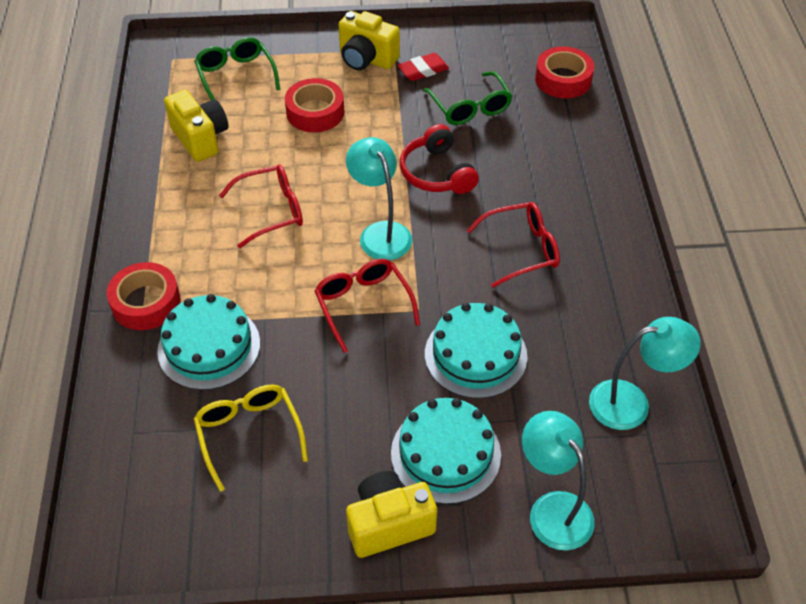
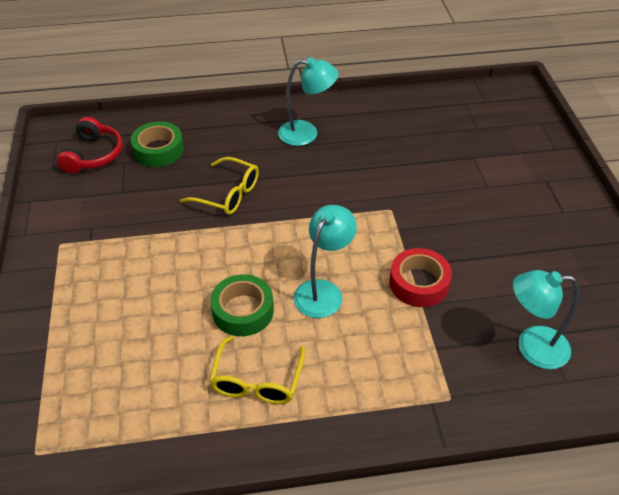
green glasses: [194,37,280,100] [423,71,512,125] = 2 -> none = 0
green tape: none = 0 -> [131,121,184,167] [210,274,274,336] = 2
red eraser: [398,53,449,81] = 1 -> none = 0
red glasses: [219,165,303,248] [315,259,420,353] [466,202,560,288] = 3 -> none = 0
red tape: [107,262,181,330] [285,78,344,132] [535,46,594,98] = 3 -> [389,248,452,307] = 1
turquoise cake: [157,294,260,390] [391,398,501,504] [425,303,527,399] = 3 -> none = 0
yellow camera: [164,90,228,162] [339,11,400,70] [346,471,437,558] = 3 -> none = 0
yellow glasses: [194,385,308,492] = 1 -> [180,157,259,215] [209,335,305,404] = 2

